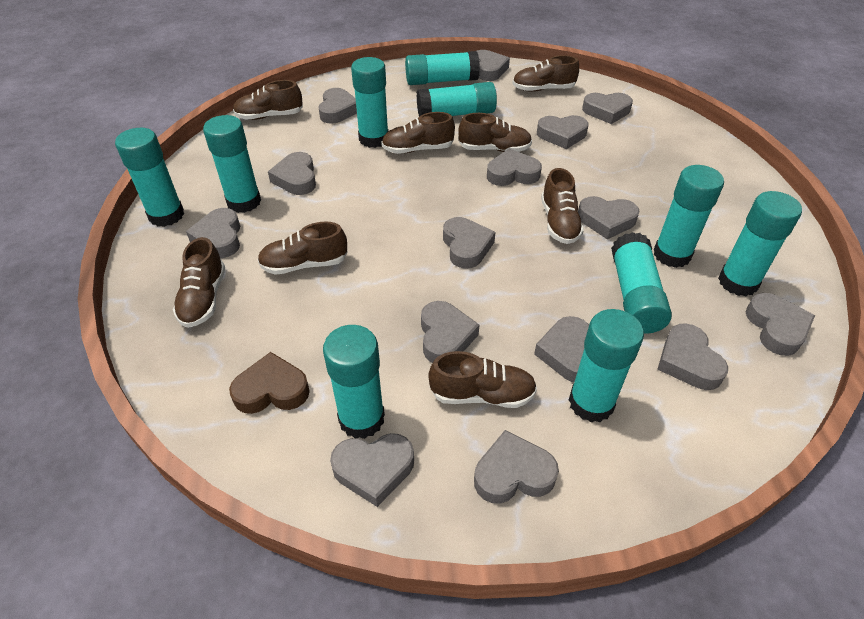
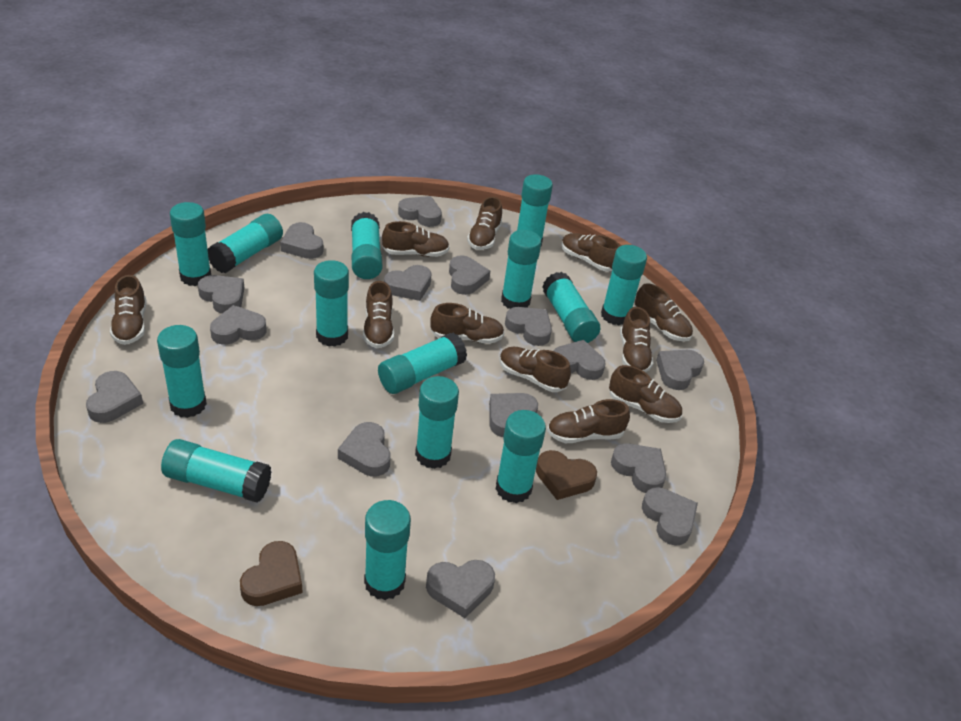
brown heart: [229,352,310,414] = 1 -> [240,541,303,606] [536,450,597,500] = 2
brown shoe: [173,237,225,328] [233,80,303,120] [257,222,347,275] [381,112,455,154] [428,351,537,408] [458,113,532,152] [512,55,579,92] [541,168,584,244] = 8 -> [110,275,146,345] [363,281,394,348] [382,221,450,257] [430,303,505,344] [467,197,502,250] [499,347,571,392] [547,399,630,443] [561,233,620,272] [609,365,682,423] [620,307,653,372] [634,283,693,342] = 11
turquoise glue stick: [115,128,184,227] [203,115,261,213] [323,325,385,439] [351,57,389,148] [405,51,480,85] [417,82,497,117] [569,309,644,423] [611,232,672,334] [654,165,724,268] [718,191,802,296] = 10 -> [157,325,207,418] [161,439,272,502] [170,202,211,286] [208,214,283,273] [314,260,349,347] [351,212,382,279] [364,500,411,600] [378,332,467,394] [415,376,459,469] [496,410,546,503] [501,230,541,309] [517,174,553,246] [542,272,600,343] [601,245,647,325] = 14

